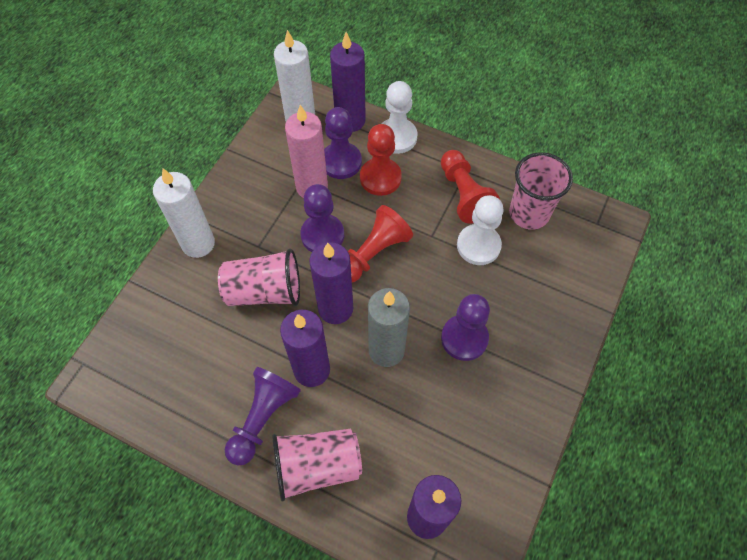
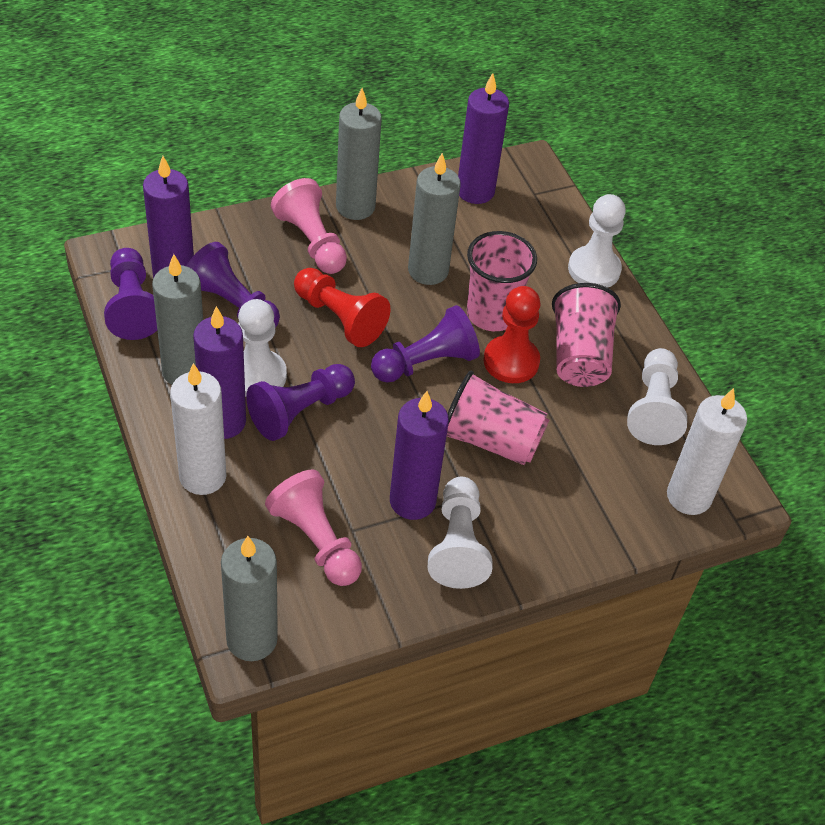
grey candle: [368,288,410,367] = 1 -> [152,254,203,385] [221,536,278,661] [336,88,382,220] [408,153,461,285] = 4
pink candle: [285,105,328,198] = 1 -> none = 0
pink pawn: none = 0 -> [265,469,362,586] [271,178,347,274] = 2
red pawn: [348,205,413,283] [360,124,402,196] [441,150,500,224] = 3 -> [294,268,391,347] [483,286,541,383] = 2
white pawn: [381,81,418,154] [457,195,504,265] = 2 -> [238,299,287,396] [428,477,492,589] [568,194,626,288] [627,348,687,445] = 4

